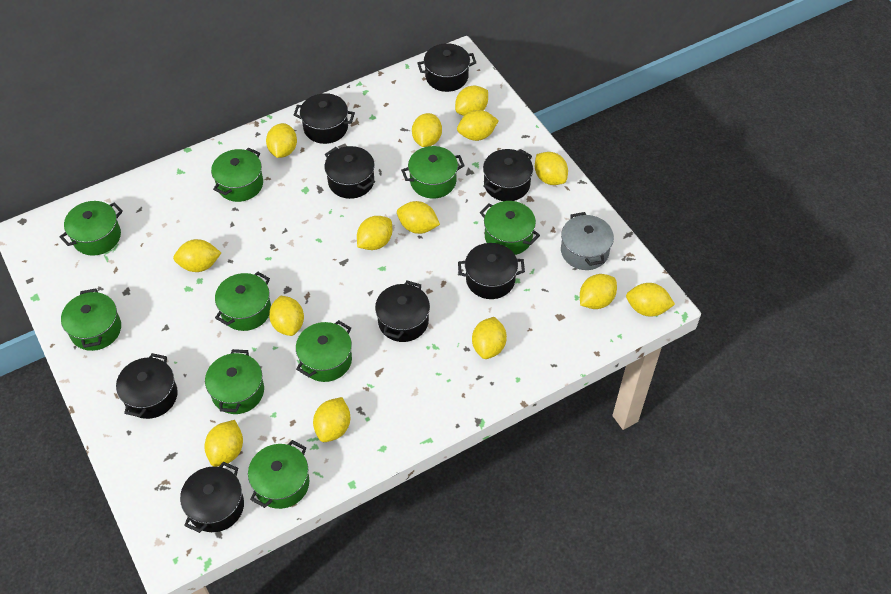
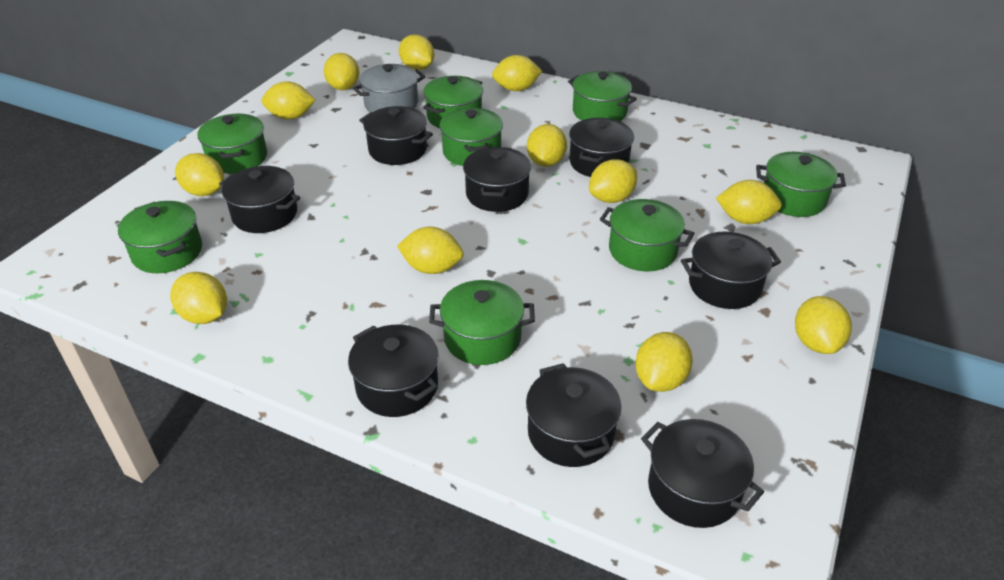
green pot: [60,201,123,256] [61,288,121,351] [205,349,264,414] [211,148,263,202] [215,272,271,331] [248,440,310,509] [296,320,352,382] [401,146,465,198] [480,201,540,255] = 9 -> [118,201,202,273] [197,114,267,174] [423,76,483,128] [429,280,535,365] [439,108,503,166] [568,71,637,121] [600,199,694,271] [756,152,846,217] = 8
yellow lemon: [173,239,221,272] [204,420,243,467] [266,123,297,158] [269,295,304,336] [313,397,350,442] [357,216,392,250] [397,201,440,234] [412,113,442,147] [455,86,488,116] [457,110,499,141] [472,317,507,359] [535,152,568,185] [580,274,617,309] [626,283,675,317] = 14 -> [170,272,227,324] [175,153,224,196] [261,81,315,120] [324,53,359,90] [397,227,464,274] [399,34,435,70] [492,55,542,91] [527,124,567,167] [589,159,637,203] [635,332,693,392] [716,180,782,224] [795,296,852,354] = 12

